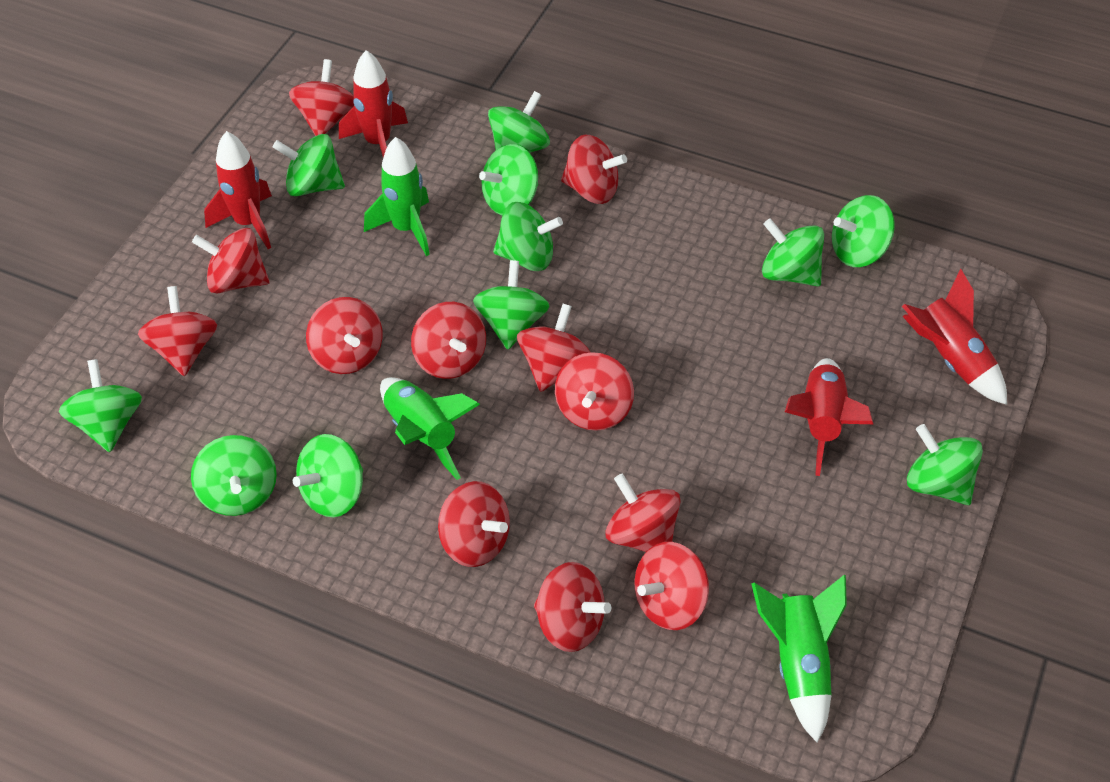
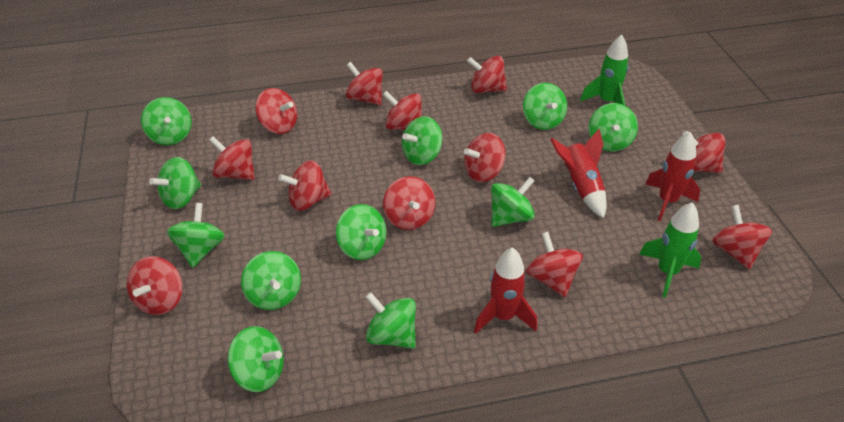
green rocket: [364,137,430,256] [380,377,480,480] [751,575,847,743] = 3 -> [580,34,628,105] [639,202,702,298] = 2
red rocket: [204,131,272,249] [339,50,408,158] [785,358,873,476] [902,269,1007,405] = 4 -> [474,247,537,334] [550,129,607,218] [645,132,700,221] = 3

